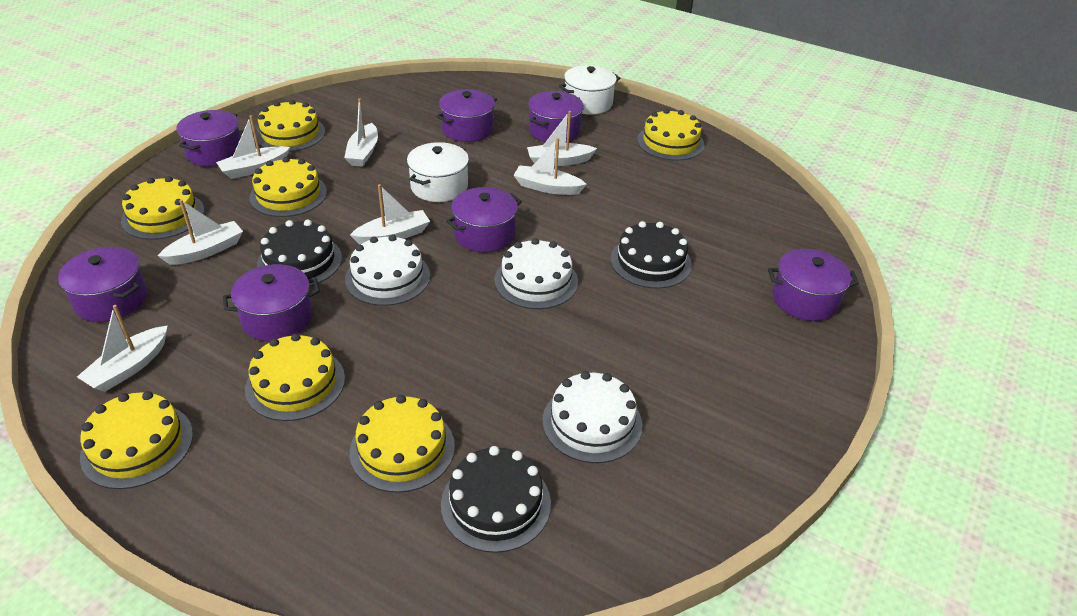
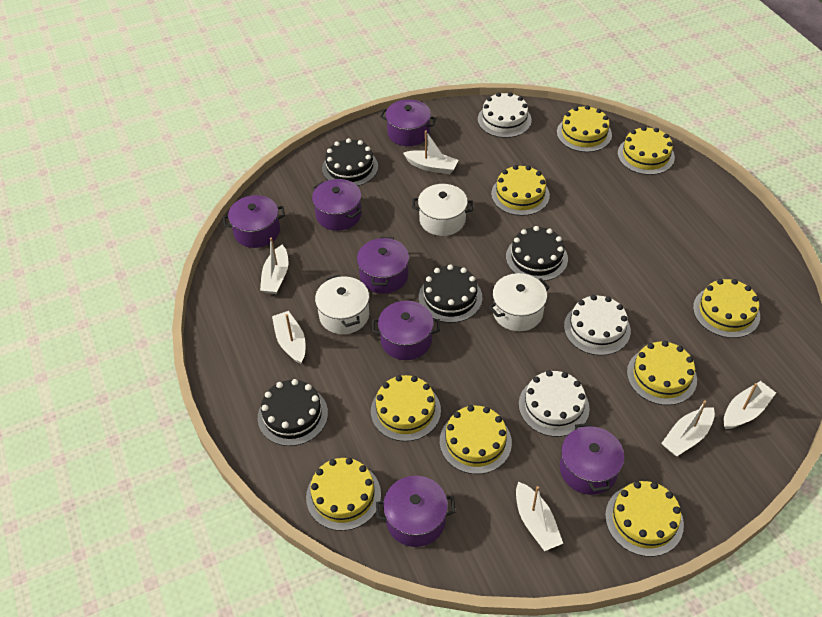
black cake: [257,220,342,286] [441,446,551,553] [611,221,692,289] = 3 -> [258,379,328,446] [322,138,378,186] [419,264,482,323] [506,226,568,281] = 4
white boat: [77,305,168,392] [158,200,243,265] [216,115,290,179] [344,98,378,167] [350,184,430,245] [513,138,587,195] [527,111,597,166] = 7 -> [260,238,289,294] [272,311,305,364] [403,130,458,174] [516,482,563,551] [661,400,715,456] [724,381,776,429] = 6
white pot: [407,142,469,202] [559,65,620,115] = 2 -> [315,275,369,334] [412,184,473,236] [489,273,550,331] = 3
yellow cake: [80,391,193,489] [121,176,204,240] [245,333,345,421] [249,157,327,217] [256,100,325,152] [350,395,455,493] [637,109,705,161] = 7 -> [306,458,381,531] [371,375,441,441] [440,405,512,474] [491,165,550,216] [557,105,612,152] [605,481,684,557] [618,126,675,175] [627,341,697,405] [693,279,760,338] = 9

